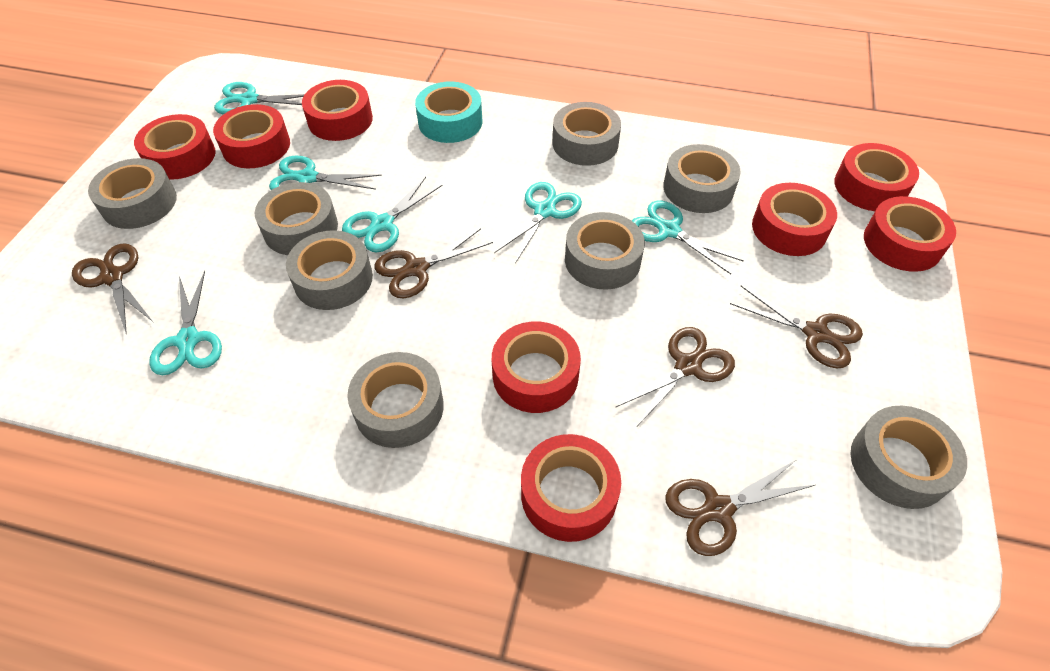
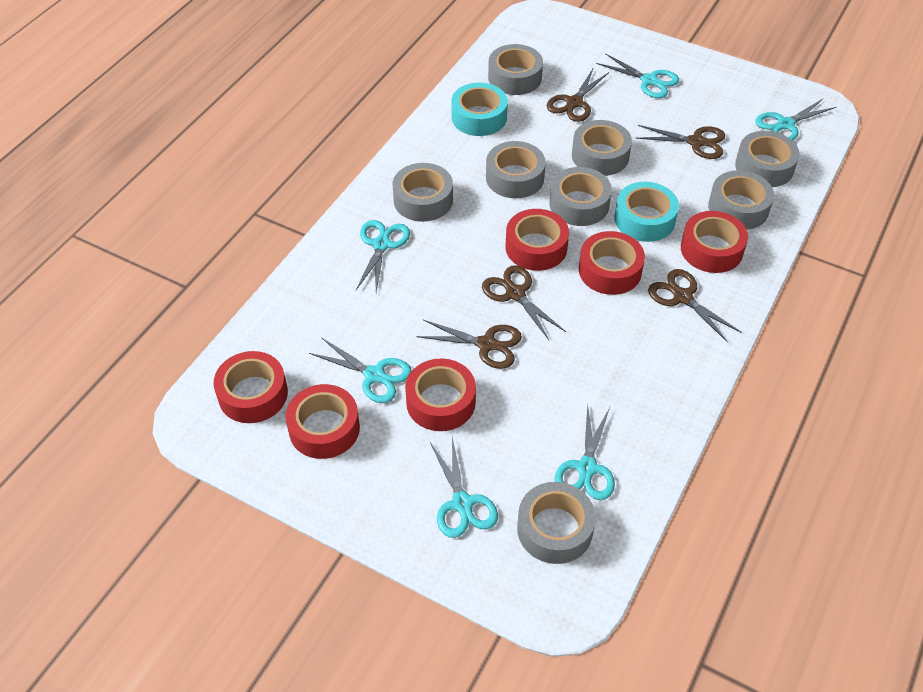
red tape: [134,114,216,180] [213,104,290,168] [302,80,373,141] [492,322,581,413] [521,434,621,542] [752,183,837,256] [834,143,919,211] [864,196,956,272] = 8 -> [214,351,288,423] [285,384,360,459] [405,358,476,431] [506,209,569,271] [579,231,645,295] [681,211,748,273] = 6
turquoise tape: [415,81,482,143] = 1 -> [451,83,508,136] [615,182,679,242] = 2

